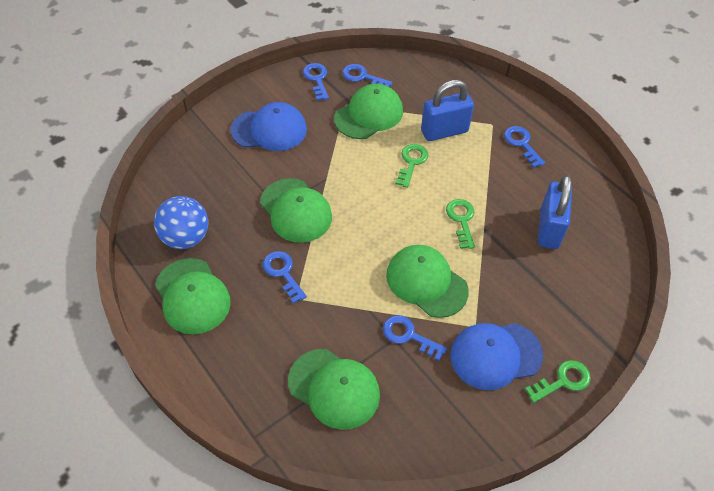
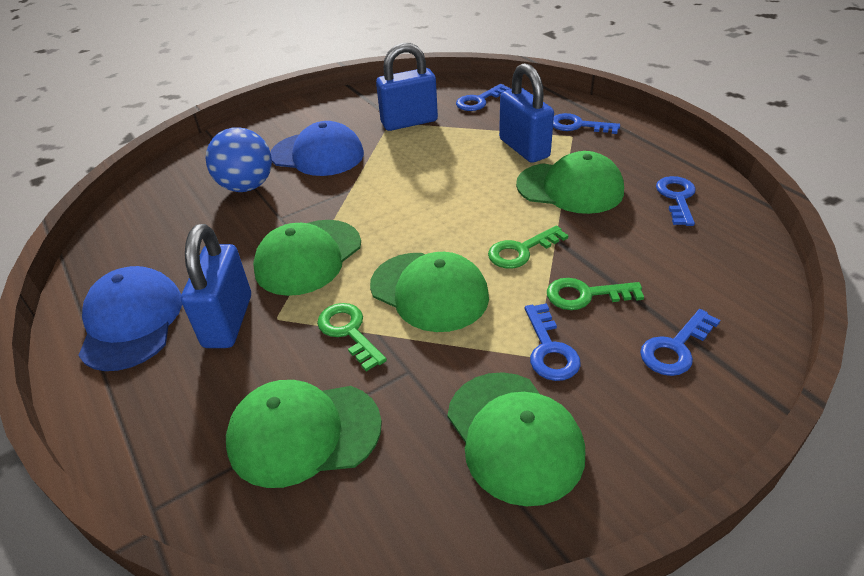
blue padlock: [421,80,474,141] [538,175,572,249] = 2 -> [181,224,251,348] [376,43,438,131] [499,63,554,163] = 3

